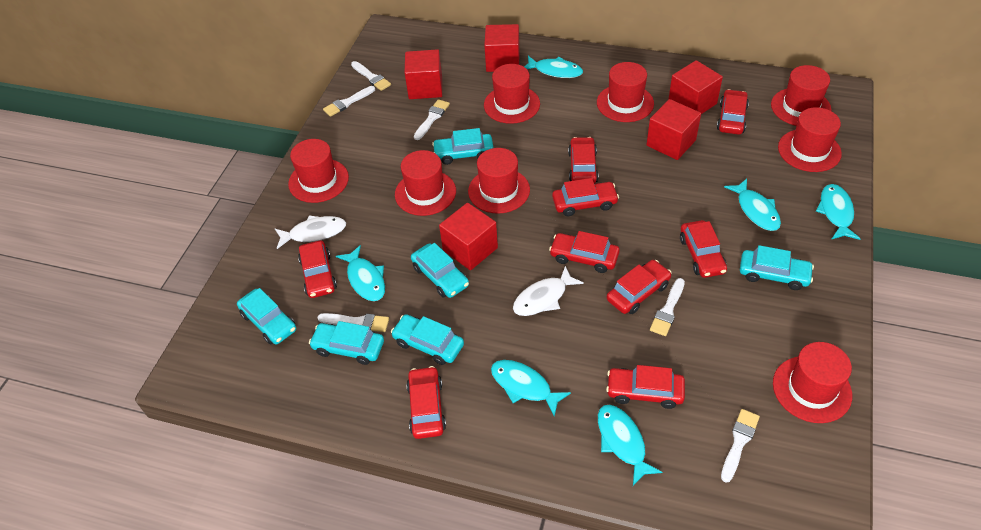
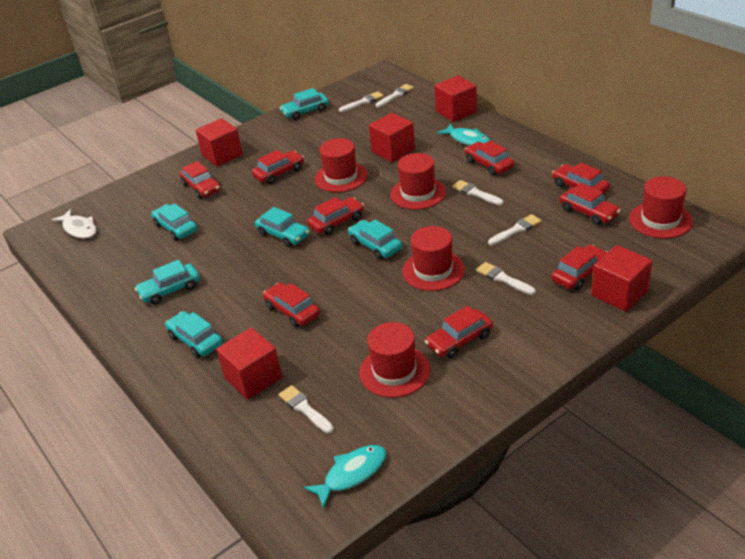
red hat: [288,139,349,203] [395,150,456,216] [468,148,530,214] [484,64,540,124] [597,62,654,122] [771,65,831,126] [773,342,852,423] [778,107,842,172] = 8 -> [315,138,368,192] [359,322,430,398] [390,153,446,210] [402,226,465,291] [629,176,693,239] = 5
turquoise fish: [336,245,385,301] [491,360,571,416] [524,56,583,78] [598,405,662,486] [724,179,781,231] [816,184,860,240] = 6 -> [304,445,386,509] [437,123,490,146] = 2
white fish: [275,215,346,249] [513,266,584,316] = 2 -> [51,209,97,239] = 1

